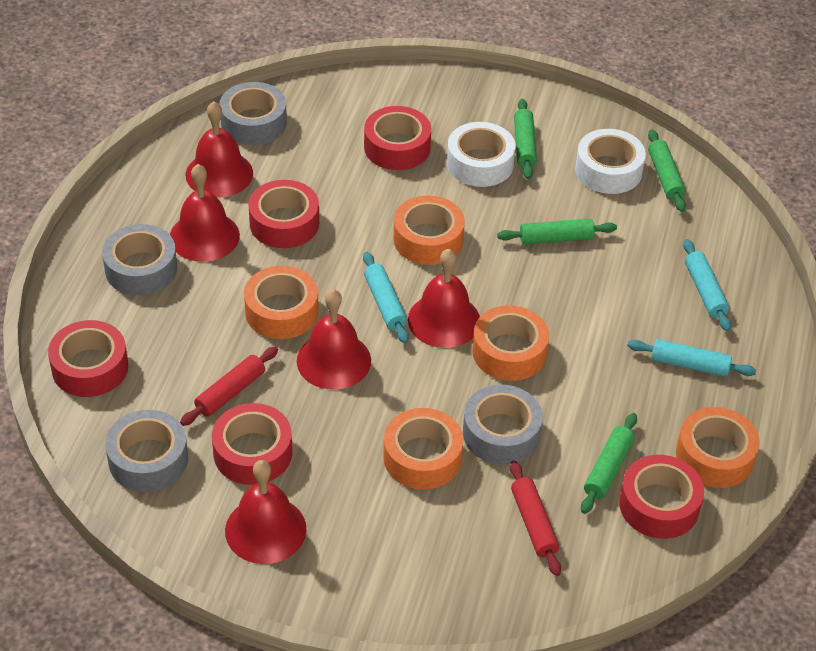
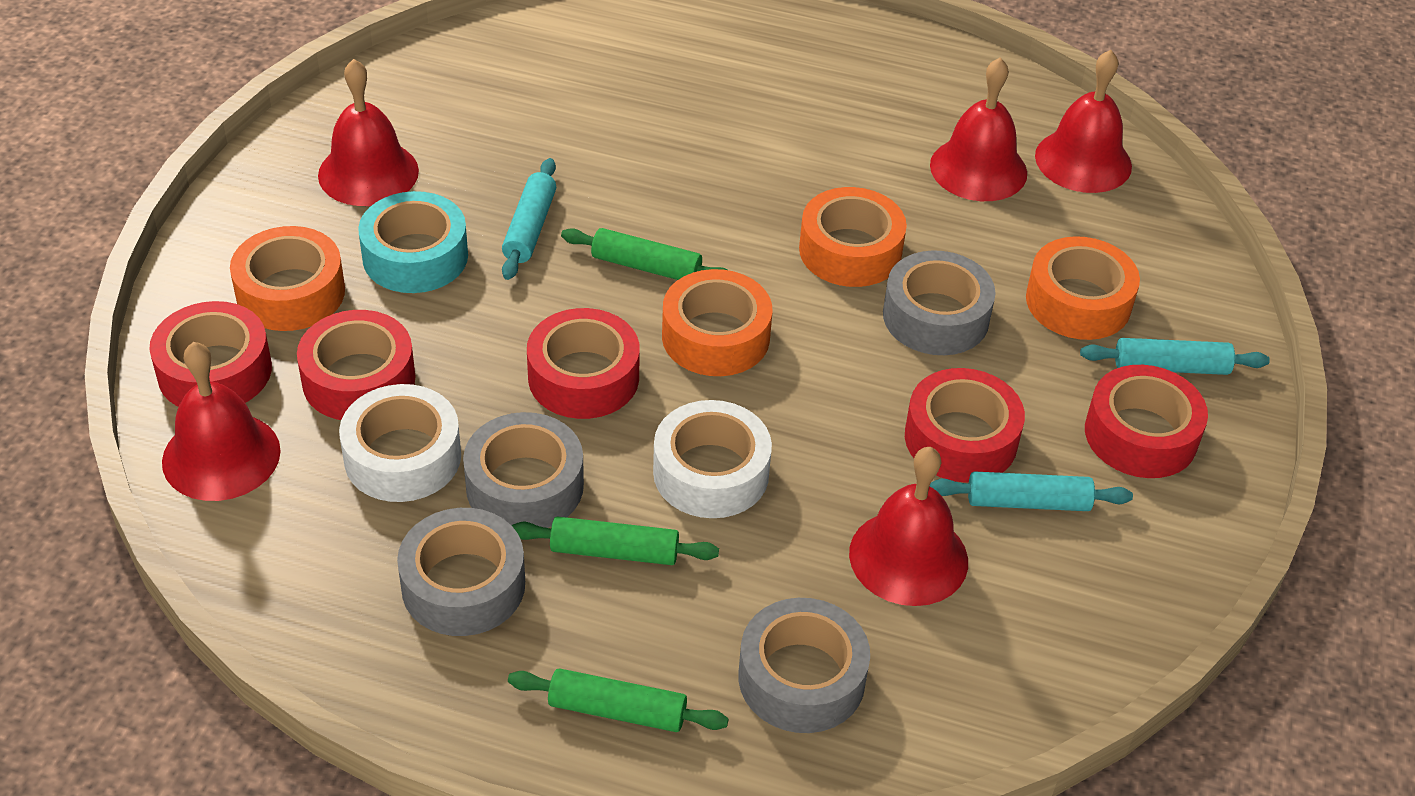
green rolling pin: [497,219,617,244] [514,99,537,179] [581,413,637,514] [648,129,686,212] = 4 -> [508,668,729,732] [512,516,719,565] [561,228,727,280] = 3
orange tape: [244,266,318,339] [383,408,463,490] [393,196,465,265] [472,305,549,381] [676,407,760,488] = 5 -> [230,226,345,331] [662,269,772,376] [799,187,907,287] [1026,236,1140,340] = 4
red rolling pin: [180,346,278,426] [510,461,561,576] = 2 -> none = 0
turquoise tape: none = 0 -> [358,191,468,293] = 1

